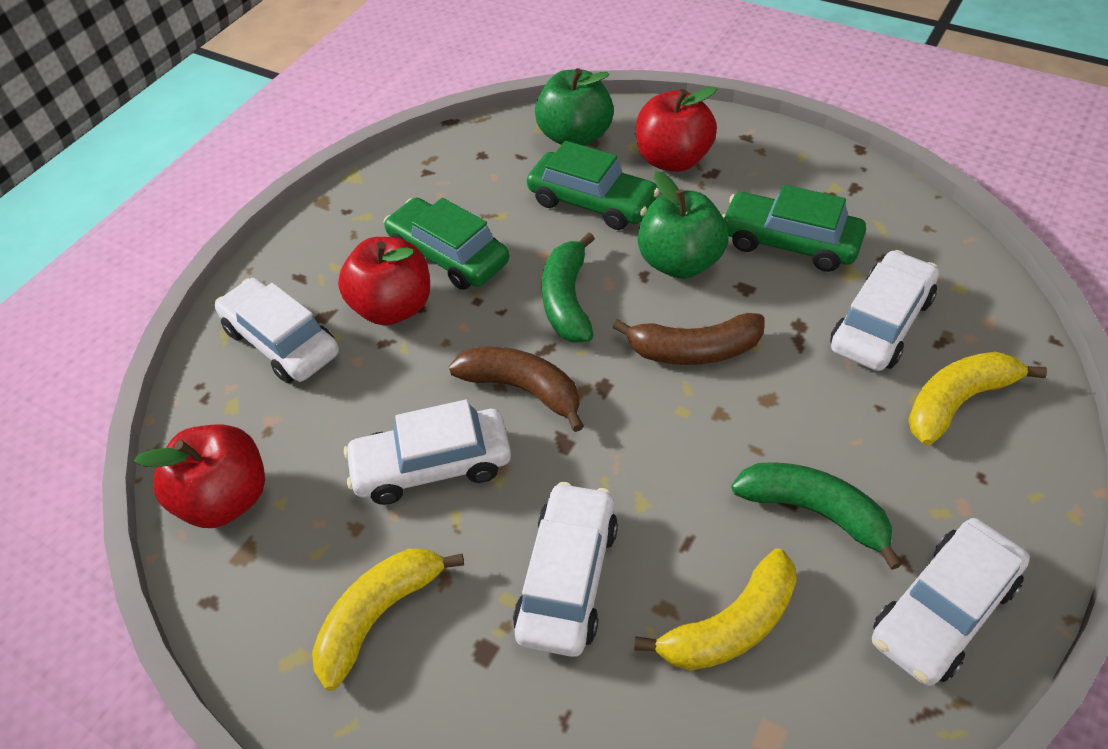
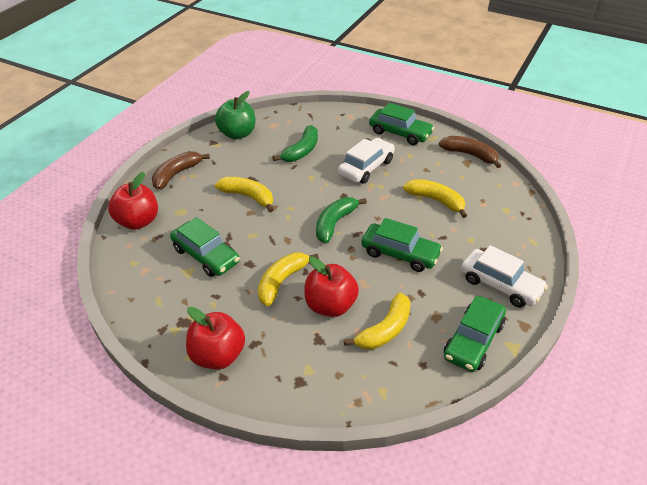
green apple: [535,68,614,146] [638,171,729,279] = 2 -> [215,91,256,139] = 1
green car: [384,198,509,290] [527,141,660,230] [722,185,866,272] = 3 -> [170,217,240,277] [361,218,443,272] [369,103,434,145] [444,296,506,372] = 4
white car: [215,278,339,383] [344,399,511,505] [513,482,618,657] [830,250,939,371] [872,518,1030,686] = 5 -> [338,138,395,184] [461,245,548,307] = 2
yellow banana: [312,549,464,691] [634,549,797,671] [908,352,1047,445] = 3 -> [215,177,273,212] [258,252,319,306] [344,293,411,350] [403,179,467,218] = 4

